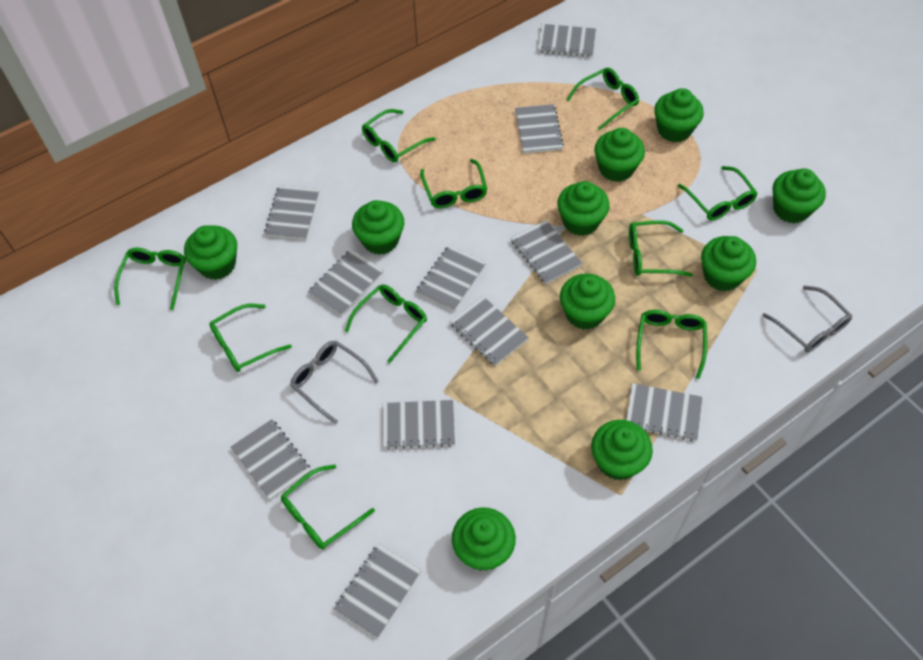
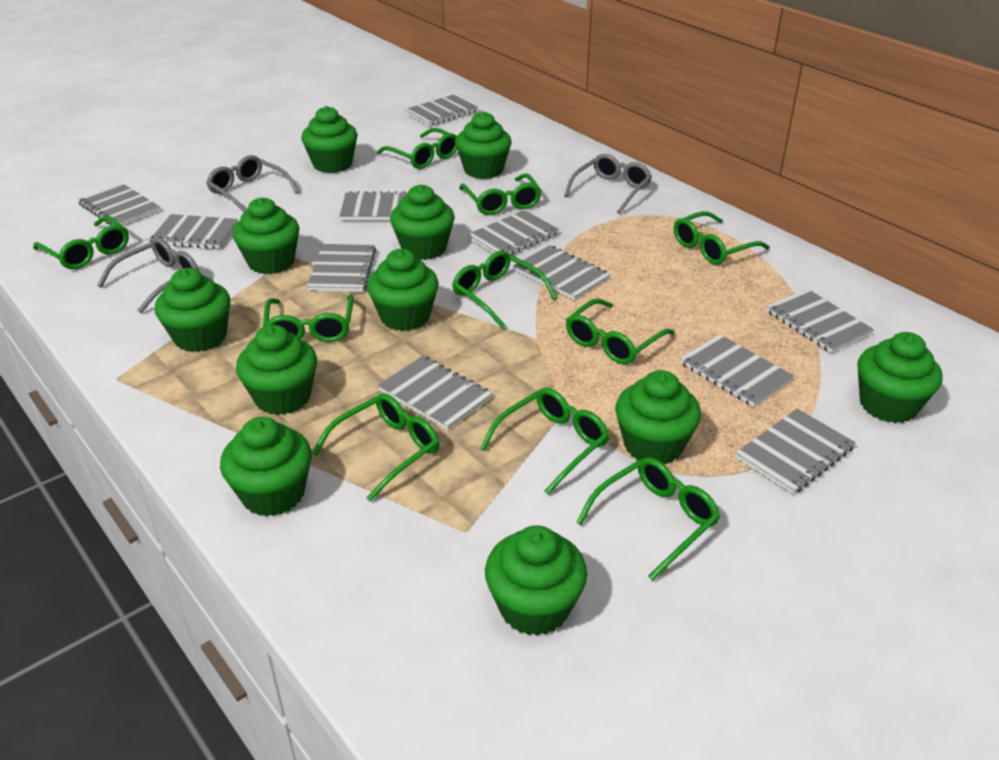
green cupcake: [184,225,237,280] [352,200,404,255] [452,507,516,571] [557,181,610,236] [560,273,615,330] [591,420,653,481] [594,128,645,182] [654,88,704,143] [701,236,756,291] [773,168,826,223] = 10 -> [155,268,231,352] [220,417,312,516] [232,197,300,274] [236,325,317,415] [301,106,358,173] [367,249,439,331] [390,185,455,260] [455,111,512,179] [485,525,587,636] [615,370,701,464] [857,332,943,423] = 11
grey glasses: [290,341,379,424] [762,286,852,353] = 2 -> [97,238,199,313] [206,155,299,212] [564,154,652,214] = 3

